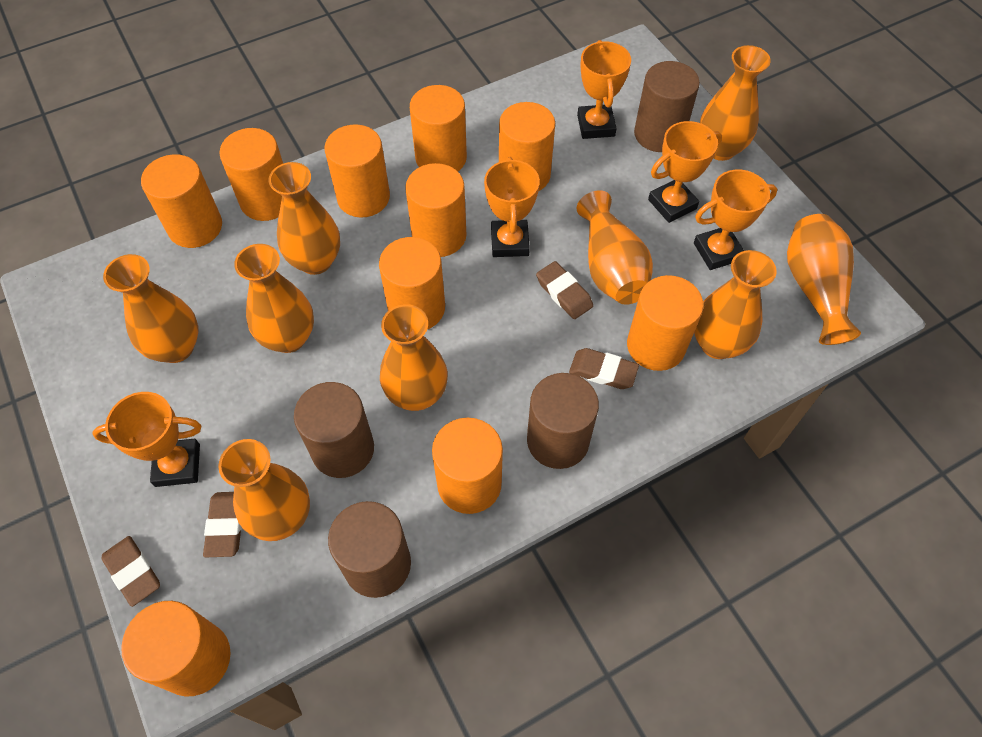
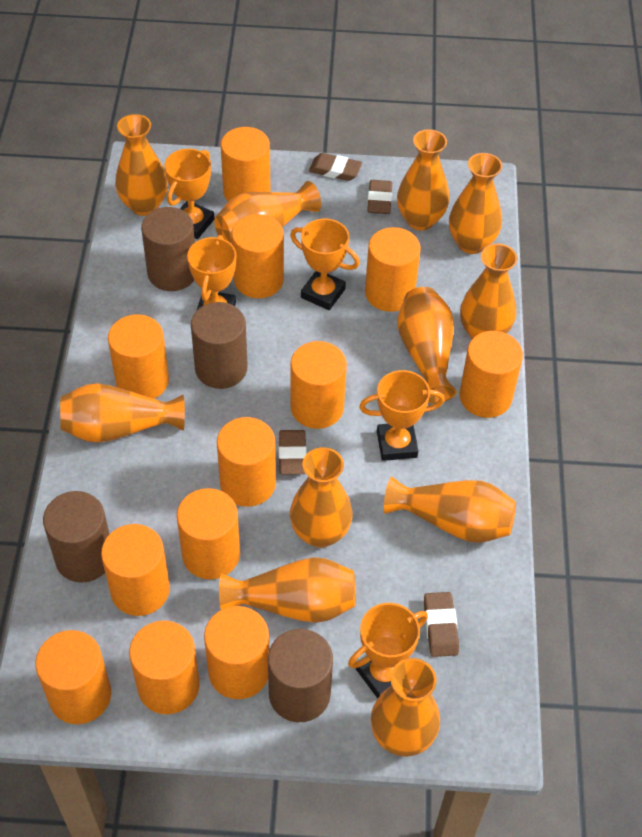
orange cylinder: [121,601,231,697] [141,154,222,248] [219,128,283,221] [324,124,390,217] [379,237,445,330] [405,163,466,257] [410,85,467,171] [432,418,503,514] [499,102,555,191] [627,275,704,371] = 10 -> [35,630,111,724] [101,524,170,616] [108,314,169,399] [129,621,200,714] [177,488,240,579] [204,606,269,699] [217,417,276,507] [221,127,271,202] [232,214,284,298] [290,341,347,429] [365,227,421,312] [459,331,523,418] = 12
orange vase: [103,254,198,363] [218,439,310,541] [234,244,314,353] [269,162,340,275] [380,304,448,411] [577,190,653,305] [694,250,777,359] [700,45,771,161] [787,214,861,345] = 9 -> [60,383,185,443] [115,114,168,216] [214,181,321,244] [219,557,356,623] [290,447,352,548] [371,658,440,757] [384,477,516,543] [397,129,449,230] [397,287,457,403] [449,153,502,254] [460,244,517,339] = 11

